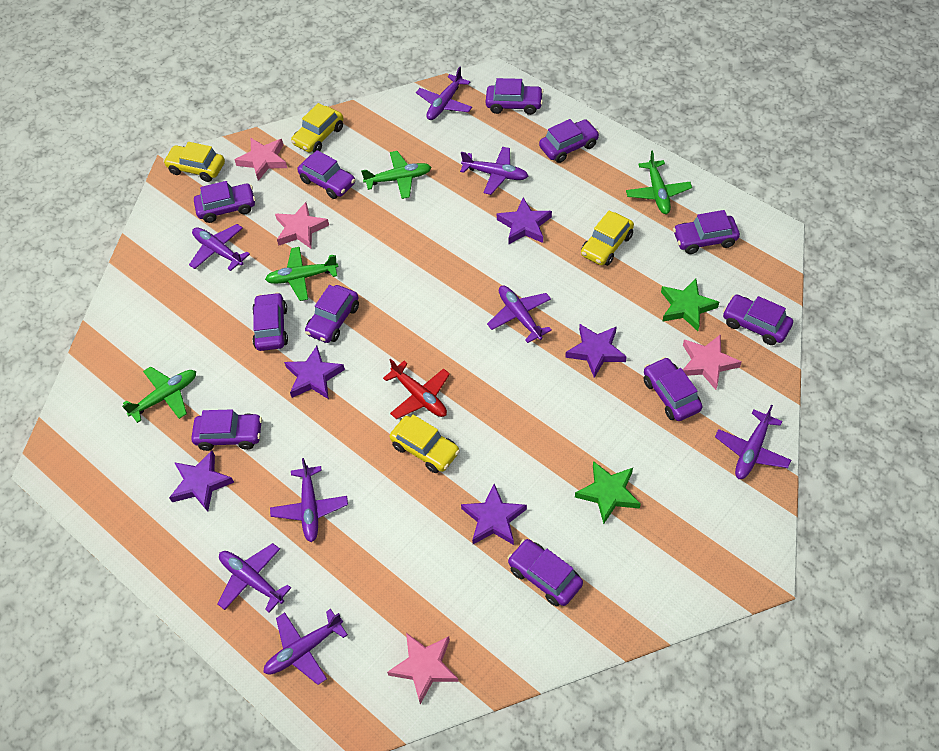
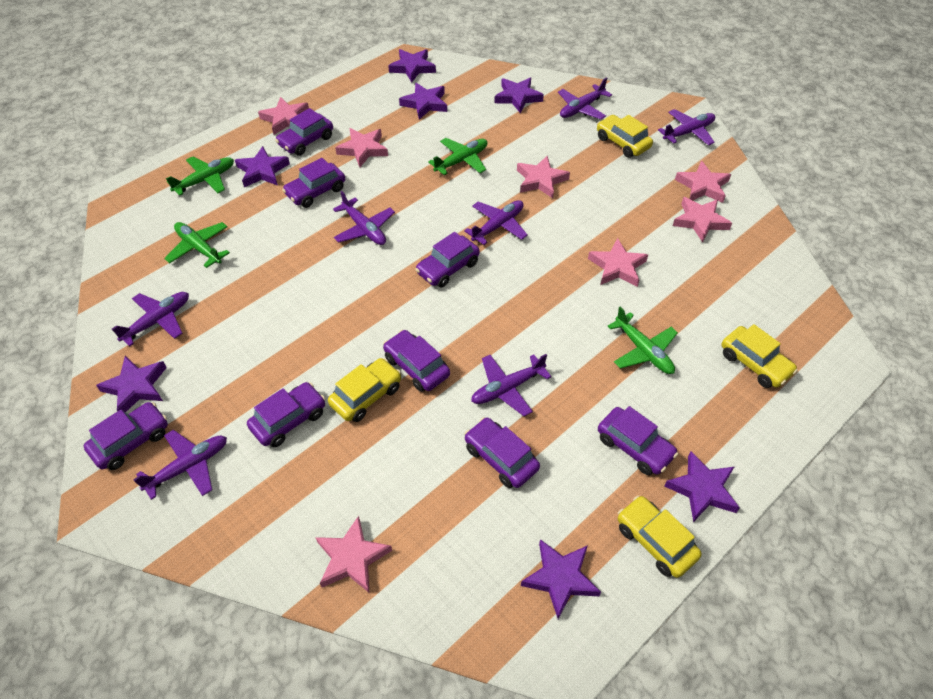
green star: [575,461,641,524] [661,279,719,331] = 2 -> none = 0
pink star: [235,138,287,181] [275,202,329,249] [387,633,459,704] [683,334,742,390] = 4 -> [258,97,309,135] [315,516,392,592] [335,128,388,167] [517,156,570,198] [588,238,648,287] [673,197,732,243] [675,161,731,203] = 7
purple car: [191,409,262,451] [194,181,255,223] [252,292,288,351] [297,150,355,199] [305,285,359,343] [486,78,543,115] [508,539,583,606] [539,119,599,163] [644,357,702,421] [673,210,740,254] [723,295,793,345] = 11 -> [84,402,168,470] [247,382,325,447] [275,108,333,156] [282,158,345,208] [383,330,450,392] [415,232,480,288] [464,417,540,488] [598,406,678,475] = 8
purple plane: [189,224,250,271] [217,543,291,613] [263,609,348,685] [270,458,348,542] [416,67,472,120] [460,147,528,195] [487,286,552,343] [715,405,791,479] = 8 -> [112,292,189,347] [133,430,227,500] [333,191,395,245] [464,200,528,245] [471,354,552,416] [558,78,612,119] [658,109,715,146] = 7
purple star: [169,451,234,512] [284,346,345,399] [461,484,527,545] [497,198,552,244] [565,324,627,378] = 5 -> [96,356,167,413] [235,146,290,187] [388,49,436,83] [399,83,447,119] [494,77,544,113] [521,539,601,619] [664,451,740,522] = 7
red plane: [383,359,450,419] = 1 -> none = 0

